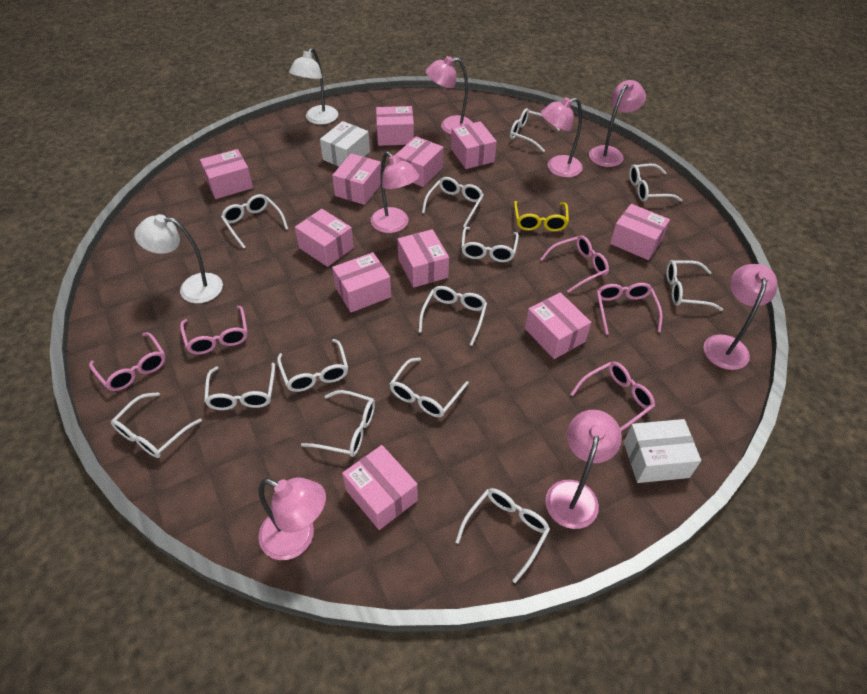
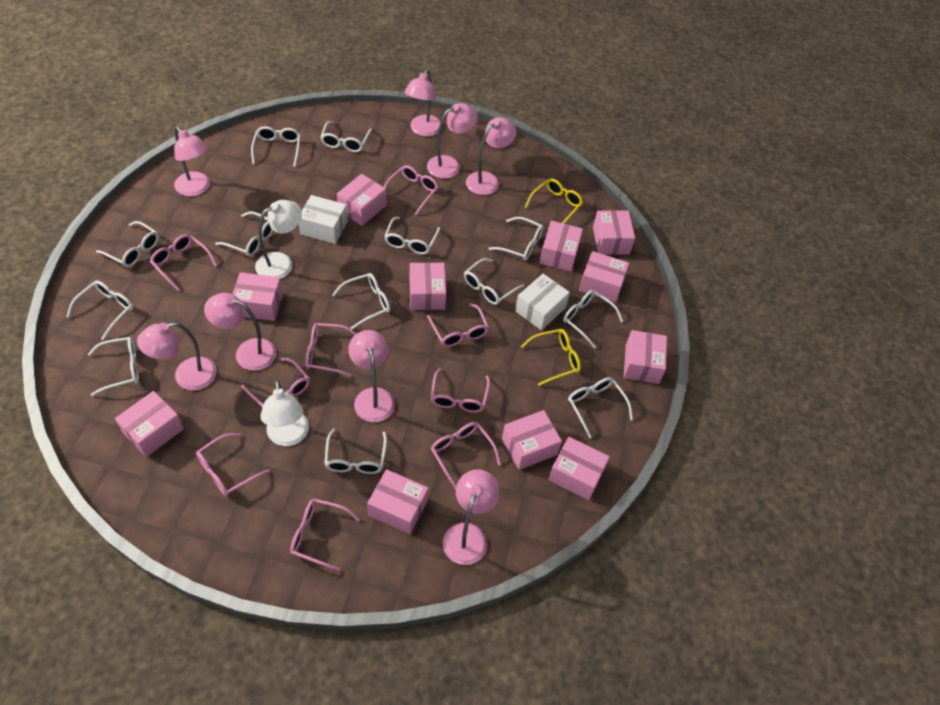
pink glasses: [89,332,166,391] [180,306,248,354] [540,235,609,293] [571,362,655,431] [597,283,663,335] = 5 -> [150,234,217,291] [196,433,269,496] [241,358,310,407] [290,499,360,571] [305,323,356,377] [384,165,439,215] [427,303,489,347] [431,368,490,413] [431,422,501,489] = 9
pink lamp: [258,478,326,560] [371,151,419,233] [426,56,473,134] [541,97,583,177] [545,410,622,529] [589,80,646,167] [704,264,777,370] = 7 -> [137,322,217,390] [174,127,210,196] [204,293,276,371] [348,330,395,422] [405,69,441,137] [427,103,478,179] [443,469,500,565] [466,117,516,195] = 8
yellow glasses: [514,201,569,232] = 1 -> [521,329,581,386] [525,179,583,224] = 2

